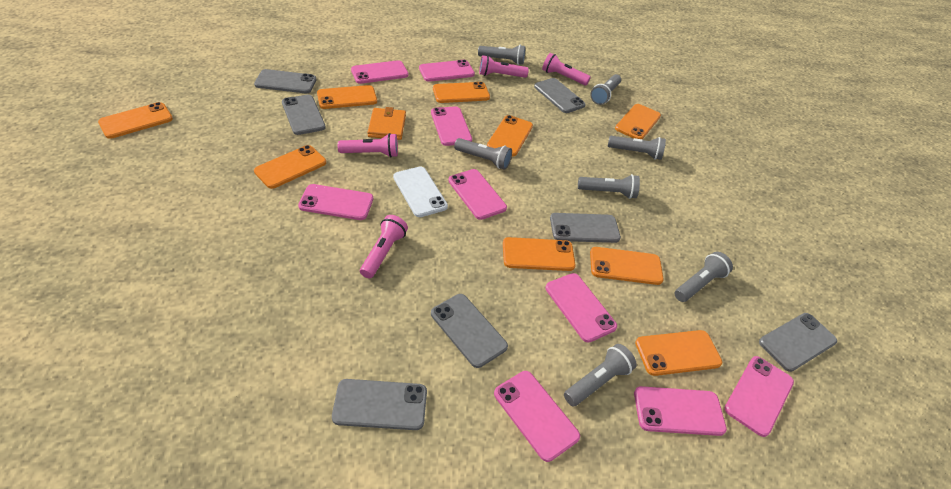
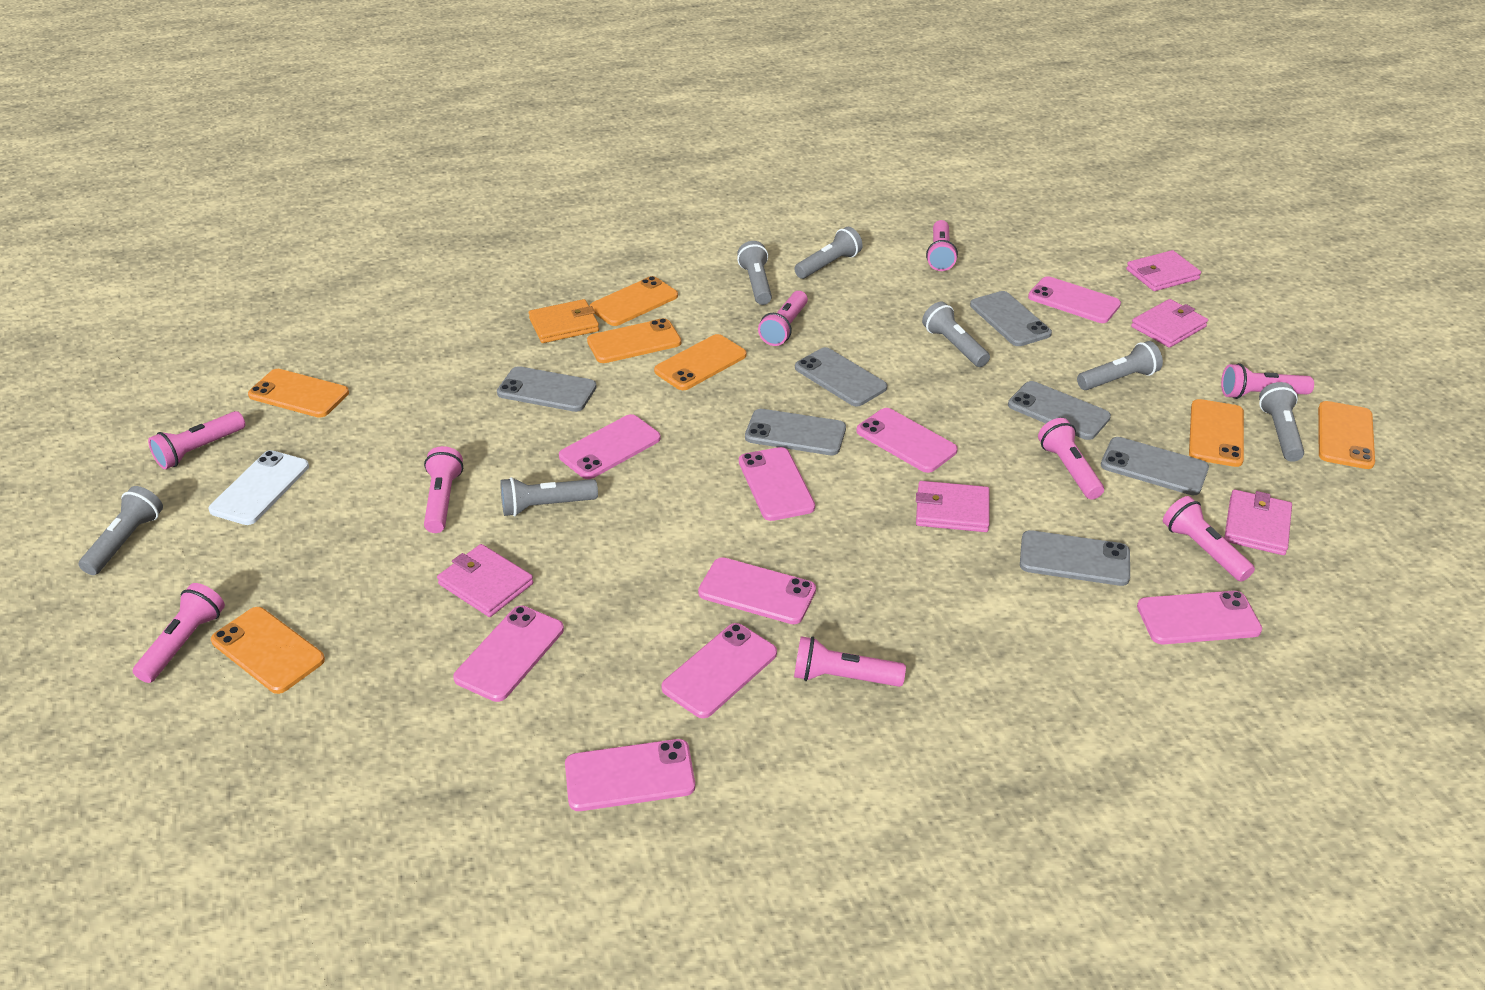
orange phone: [98,102,173,139] [254,145,326,189] [317,85,377,109] [433,82,490,103] [487,115,533,157] [503,237,576,271] [590,247,664,285] [615,104,661,139] [635,330,722,376] = 9 -> [211,607,325,694] [248,369,349,418] [587,318,681,363] [589,276,678,326] [654,334,747,390] [1189,399,1244,467] [1318,401,1375,469] = 7
pink flashlight: [338,133,398,157] [360,215,408,278] [479,55,529,78] [542,53,591,85] = 4 -> [133,583,225,683] [148,411,245,469] [424,446,463,533] [758,291,808,346] [794,636,906,687] [926,220,958,271] [1038,418,1104,499] [1163,496,1255,582] [1221,363,1314,399] = 9
pink wallet: none = 0 -> [437,544,533,617] [916,481,990,532] [1126,250,1201,291] [1131,299,1208,348] [1224,490,1292,555] = 5

